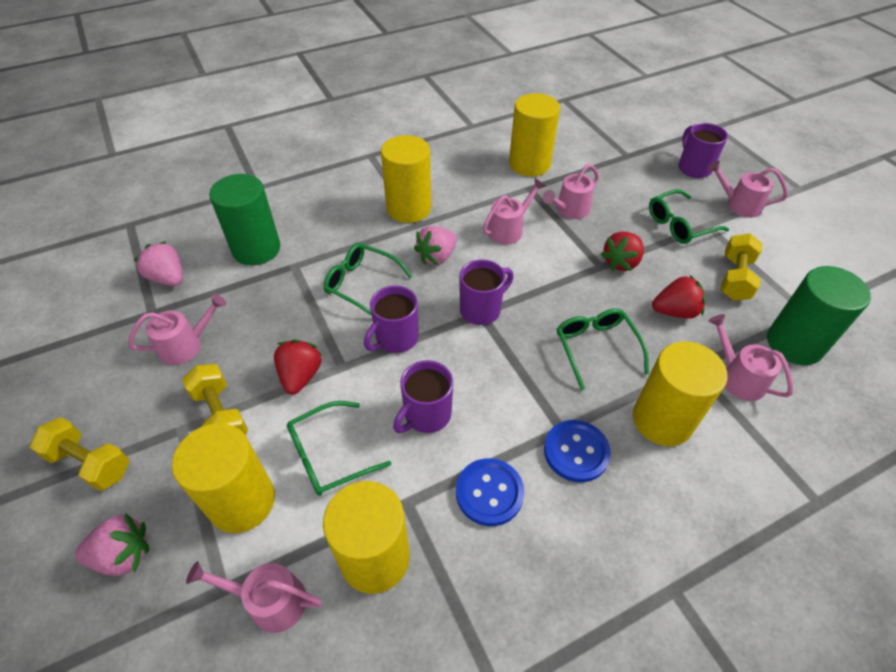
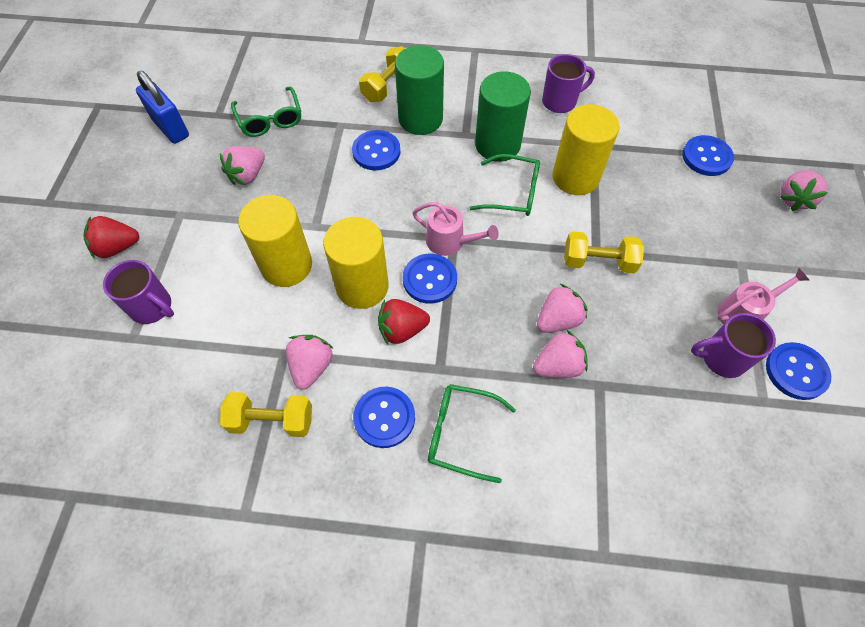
blue button: [456,458,524,526] [544,420,611,482] = 2 -> [352,130,400,170] [353,387,415,448] [403,254,457,304] [682,135,734,176] [766,342,831,400] = 5
blue padlock: none = 0 -> [136,71,189,144] = 1
green glasses: [287,401,391,496] [323,243,412,316] [557,309,649,390] [649,189,729,244] = 4 -> [231,87,301,137] [428,384,516,483] [470,154,540,216] = 3
pink strawberry: [75,513,149,576] [134,241,183,286] [414,226,457,265] = 3 -> [220,146,265,185] [286,335,334,390] [533,330,588,378] [537,284,588,333] [780,170,828,211] = 5
pink watering can: [128,294,226,365] [186,561,322,633] [482,178,546,245] [542,164,599,219] [707,160,788,218] [708,314,793,401] = 6 -> [412,202,499,256] [717,268,810,324] = 2
purple mug: [364,285,419,353] [393,360,453,433] [460,259,514,325] [679,123,728,178] = 4 -> [103,260,174,324] [542,54,595,113] [691,313,776,378] = 3
red strawberry: [274,339,322,395] [601,232,644,271] [652,275,706,319] = 3 -> [83,216,139,259] [378,299,430,344] = 2
yellow cylinder: [172,423,275,533] [323,481,410,594] [381,135,431,223] [509,93,560,176] [633,341,727,446] = 5 -> [238,195,312,287] [323,217,389,309] [552,104,620,195] = 3

